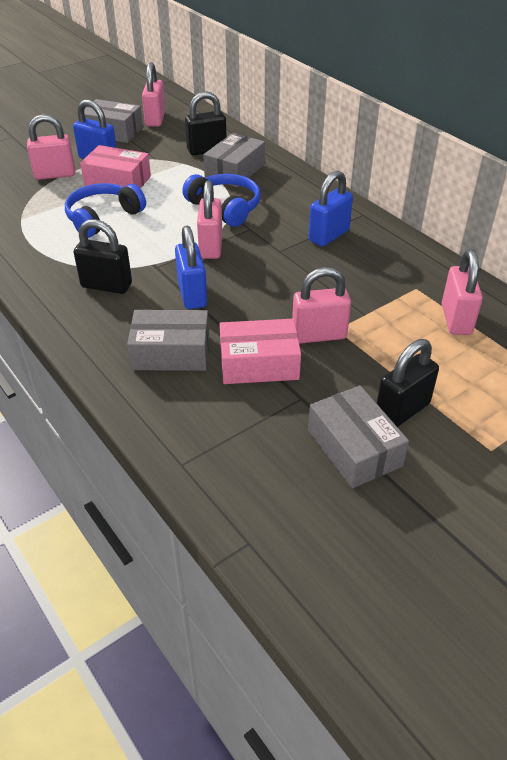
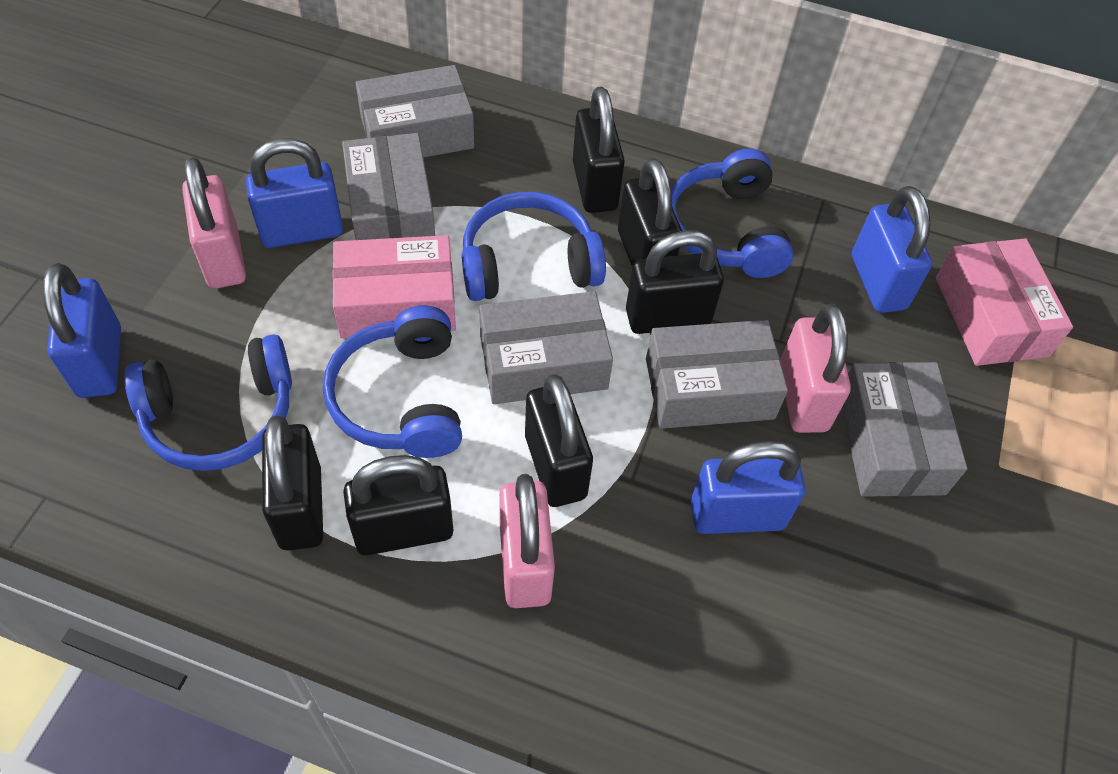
black padlock: [74,219,132,294] [185,91,226,155] [377,339,439,427] = 3 -> [262,415,323,551] [343,455,453,556] [525,374,593,507] [573,86,625,213] [618,158,682,267] [626,230,724,334] = 6
blue headphones: [65,183,146,238] [182,174,261,227] = 2 -> [124,334,292,471] [323,306,462,458] [462,192,606,301] [671,148,794,278] = 4
blue padlock: [73,99,117,159] [175,226,207,309] [308,171,353,247] = 3 -> [43,263,121,398] [246,138,343,248] [691,441,805,534] [852,186,932,313] = 4
grey box: [84,99,143,143] [127,310,209,371] [203,133,265,187] [308,385,409,488] = 4 -> [342,133,435,240] [356,65,474,158] [479,291,613,404] [646,320,788,429] [842,362,968,497] = 5
pink padlock: [27,114,75,180] [142,62,165,127] [197,180,222,259] [292,267,351,344] [442,249,483,335] = 5 -> [182,157,246,289] [499,474,555,608] [780,304,851,433] = 3

